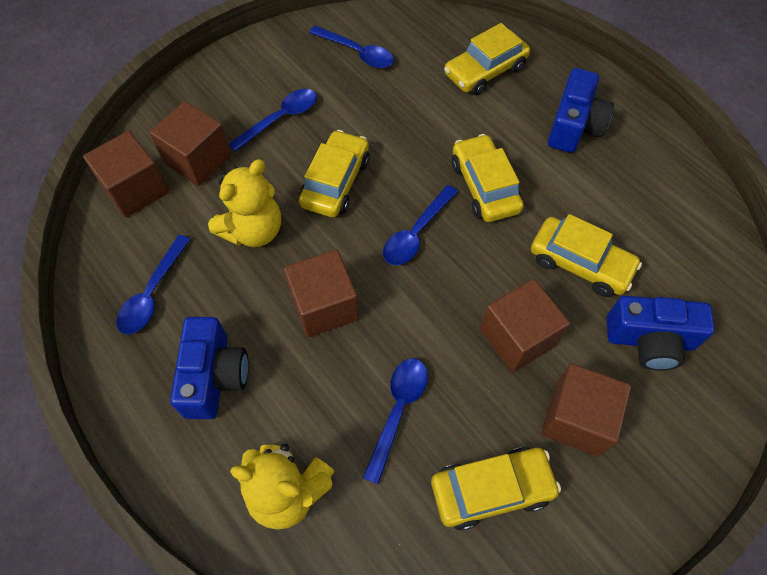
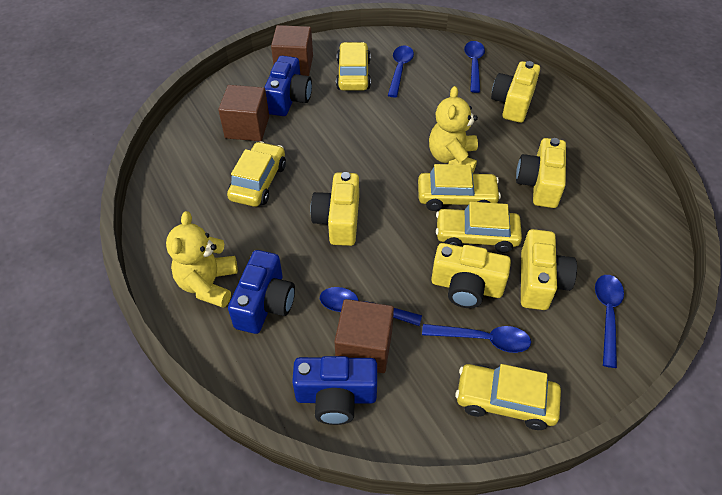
brown cube: [83,131,169,218] [150,101,231,186] [284,249,359,338] [480,279,570,372] [541,363,631,457] = 5 -> [218,85,269,141] [271,25,313,76] [334,299,394,373] = 3
yellow camera: none = 0 -> [310,172,359,246] [431,243,511,308] [491,61,540,123] [516,138,566,208] [521,229,577,310] = 5

